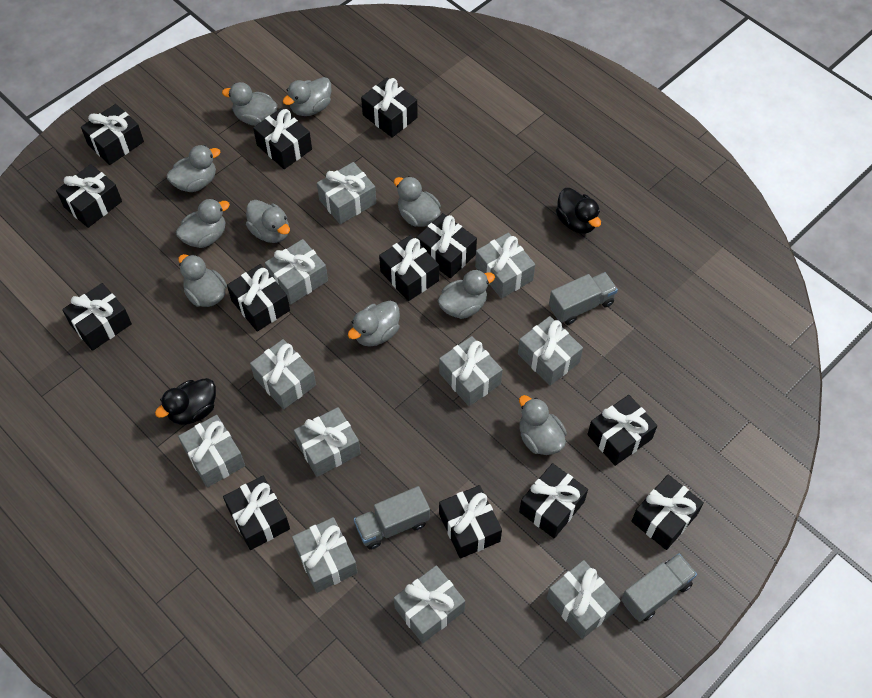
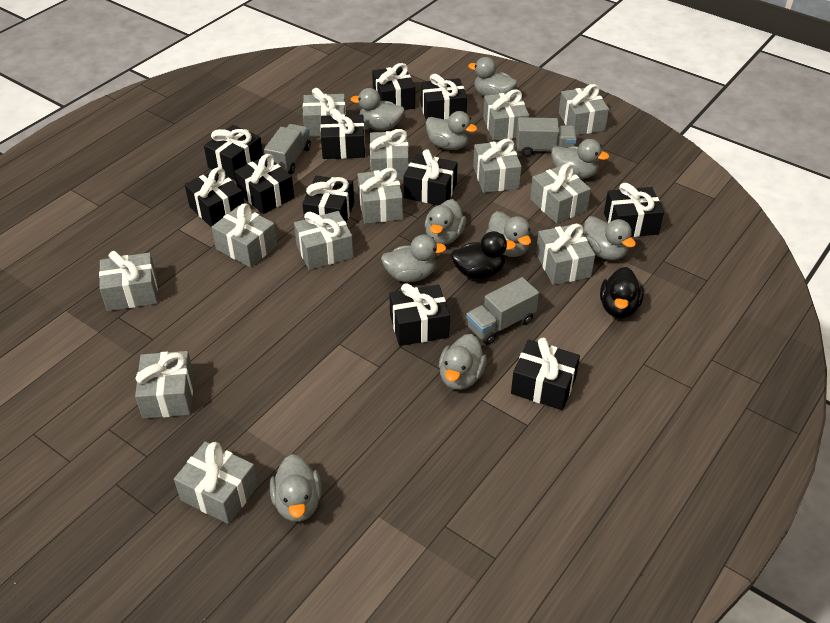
black gift: [56,164,122,228] [62,283,132,351] [81,104,144,165] [223,476,290,550] [227,264,290,332] [253,108,312,169] [361,77,418,138] [379,235,439,301] [416,213,477,278] [439,485,502,559] [519,463,588,538] [587,395,657,466] [631,475,704,550] = 13 -> [185,167,244,228] [204,125,263,180] [235,154,294,214] [302,176,354,222] [320,108,365,159] [372,63,415,110] [389,283,450,346] [404,149,457,205] [420,74,467,120] [511,338,580,410] [604,183,664,237] = 11
grey gift: [178,415,245,488] [250,339,316,409] [265,239,328,305] [292,517,358,593] [294,407,361,477] [317,162,376,224] [394,565,465,643] [439,336,503,406] [475,233,535,299] [518,316,583,386] [547,560,620,639] = 11 -> [99,251,158,311] [135,351,194,419] [174,441,258,524] [212,204,277,267] [294,211,354,270] [303,88,346,137] [358,168,403,224] [370,129,409,180] [473,139,522,193] [483,89,529,141] [530,163,591,224] [536,224,595,285] [559,84,609,135] = 13

